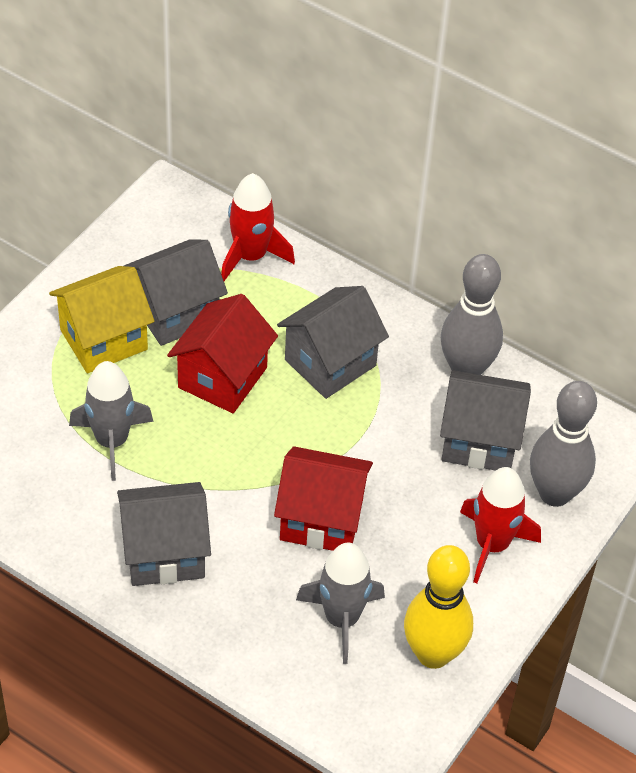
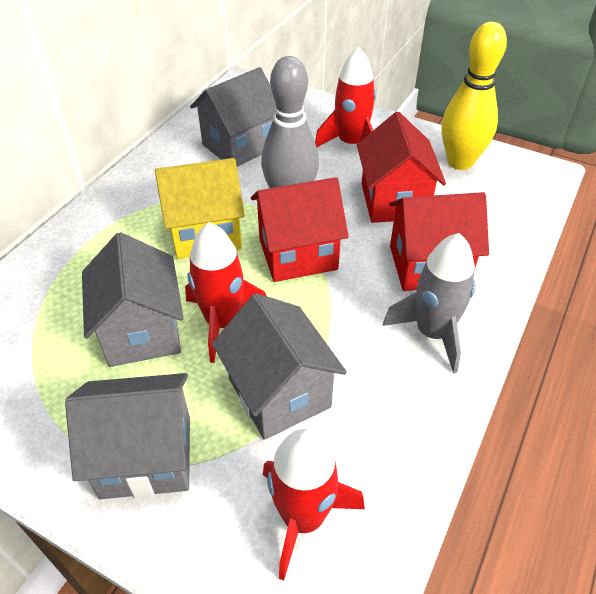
grey bowling pin: [441,254,503,375] [530,381,597,507] = 2 -> [261,56,319,188] = 1
grey rocket: [69,361,154,481] [296,543,385,664] = 2 -> [383,233,475,373] = 1
red house: [167,294,278,413] [274,446,373,551] = 2 -> [251,177,349,282] [357,112,446,223] [389,192,489,291] = 3
red rocket: [221,173,295,281] [460,467,541,584] = 2 -> [185,222,266,363] [263,429,365,580] [315,47,376,147] = 3

